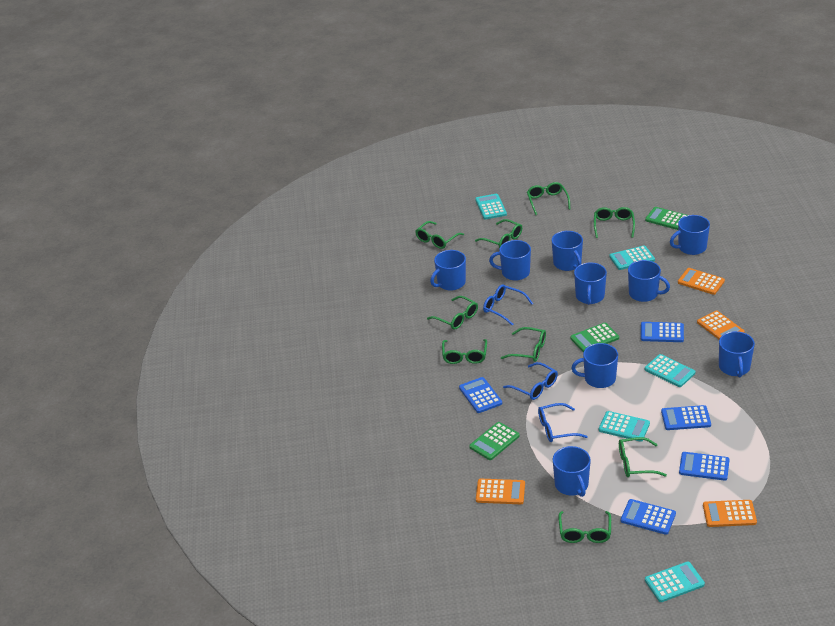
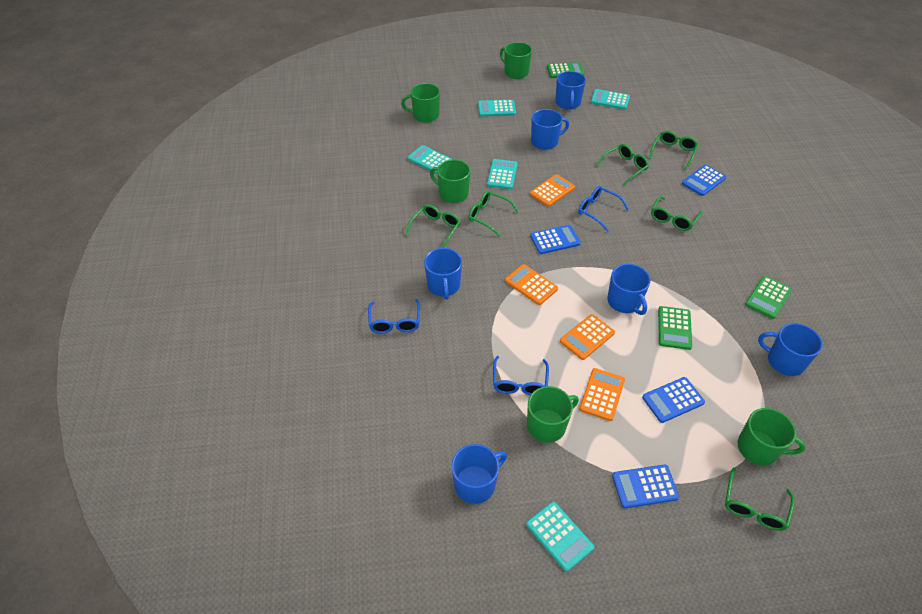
blue calculator: [459,377,502,413] [621,499,676,535] [641,322,684,342] [661,405,711,430] [679,452,730,481] = 5 -> [530,225,581,254] [612,465,679,508] [642,377,705,423] [682,165,726,196] = 4
blue mug: [430,250,466,291] [489,240,531,281] [552,231,583,271] [553,446,591,497] [571,343,618,388] [574,262,607,305] [628,260,670,302] [670,215,710,255] [719,331,755,378] = 9 -> [424,248,462,300] [452,444,507,504] [531,109,569,150] [555,71,586,110] [607,264,650,315] [758,323,823,376] = 6
green glasses: [415,221,464,249] [427,296,478,330] [442,339,487,364] [475,219,522,248] [501,327,546,362] [527,182,571,215] [558,511,611,543] [594,207,635,238] [619,437,667,477] = 9 -> [406,205,460,248] [468,191,519,236] [596,144,649,185] [649,131,698,170] [651,196,702,231] [725,467,795,531] = 6
green mug: none = 0 -> [401,83,440,123] [430,160,470,203] [500,42,532,79] [527,386,579,443] [738,408,806,466] = 5

